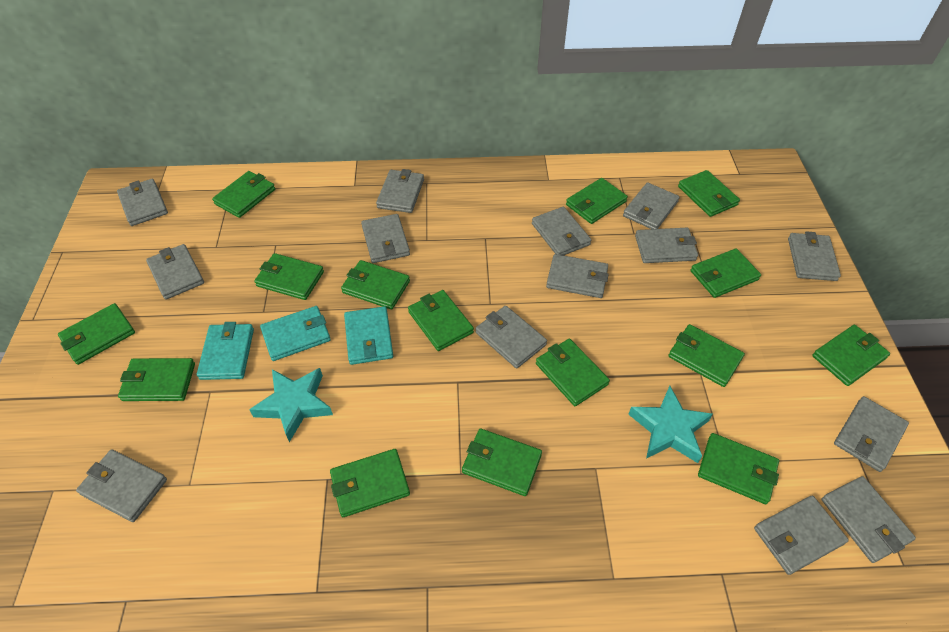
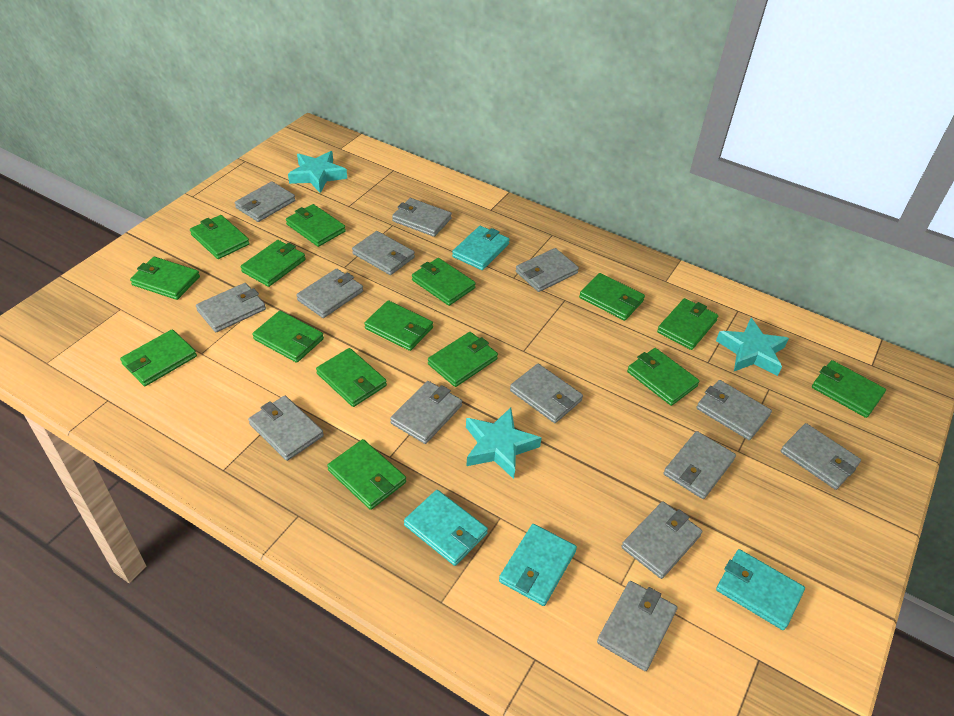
turquoise star: [249,368,333,442] [628,386,713,463] = 2 -> [288,151,347,193] [466,407,542,479] [716,318,789,376] = 3
turquoise wallet: [197,322,254,380] [260,306,331,361] [344,306,393,365] = 3 -> [404,490,488,566] [452,226,510,270] [499,524,577,606] [716,549,805,630] = 4

